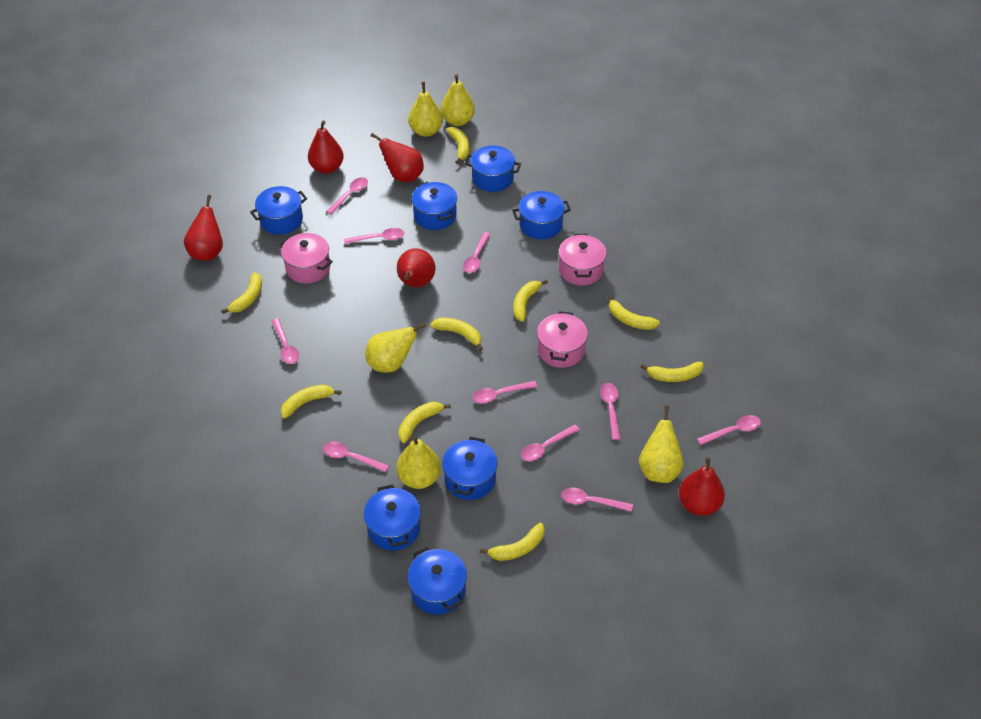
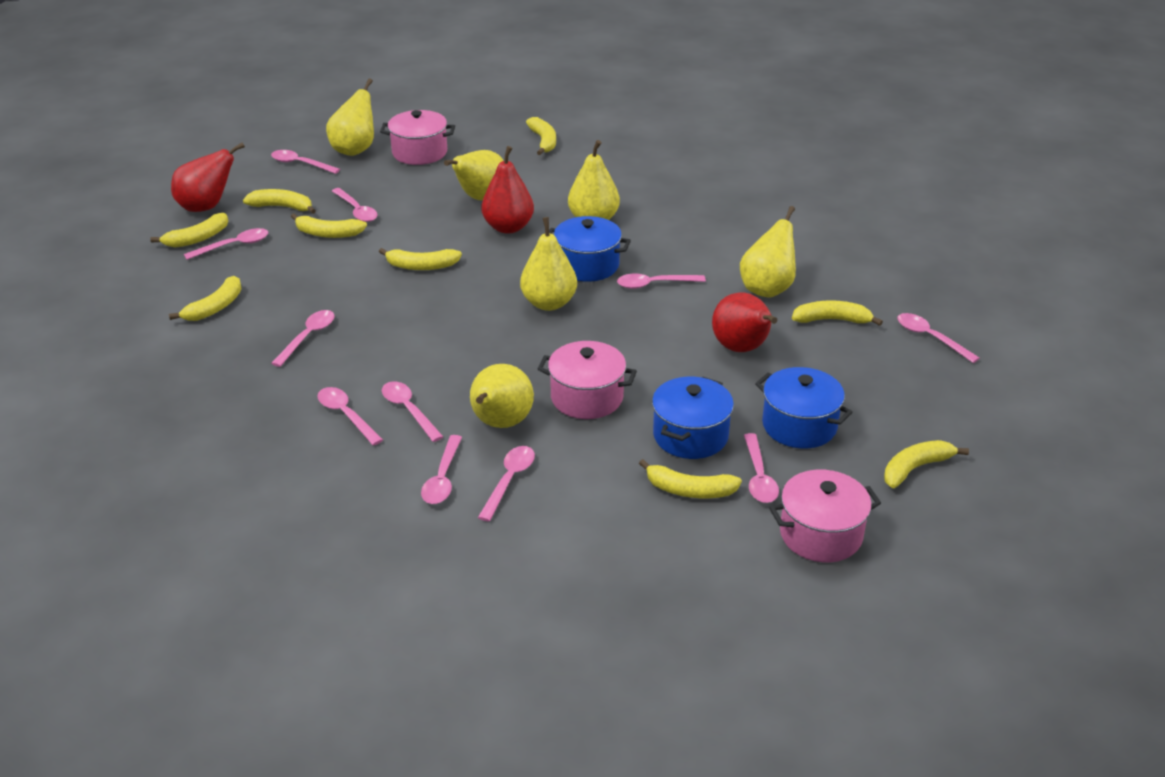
blue pot: [250,186,307,235] [363,484,421,551] [408,547,467,615] [411,181,457,230] [442,437,498,500] [465,145,521,192] [512,191,571,239] = 7 -> [549,216,631,282] [652,376,734,459] [755,367,853,448] = 3
pink spoon: [272,318,299,364] [323,441,389,472] [326,177,368,214] [344,228,404,244] [463,232,490,273] [472,381,537,403] [521,424,580,461] [561,488,633,512] [600,383,620,440] [697,415,761,445] = 10 -> [184,228,268,260] [271,150,340,174] [271,310,335,367] [318,387,383,446] [332,188,377,222] [382,381,443,442] [421,435,462,504] [478,446,535,522] [617,274,706,289] [744,433,779,503] [897,313,980,363] = 11
red pear: [184,195,223,261] [308,120,344,174] [371,133,424,182] [397,248,435,287] [679,457,725,516] = 5 -> [171,142,245,212] [481,146,534,234] [712,293,777,352] = 3
yellow pear: [365,323,427,373] [396,436,441,489] [408,82,443,137] [441,74,475,126] [639,406,684,483] = 5 -> [326,78,374,156] [444,150,504,201] [470,364,534,428] [520,217,577,311] [568,140,620,220] [740,206,796,298] = 6

